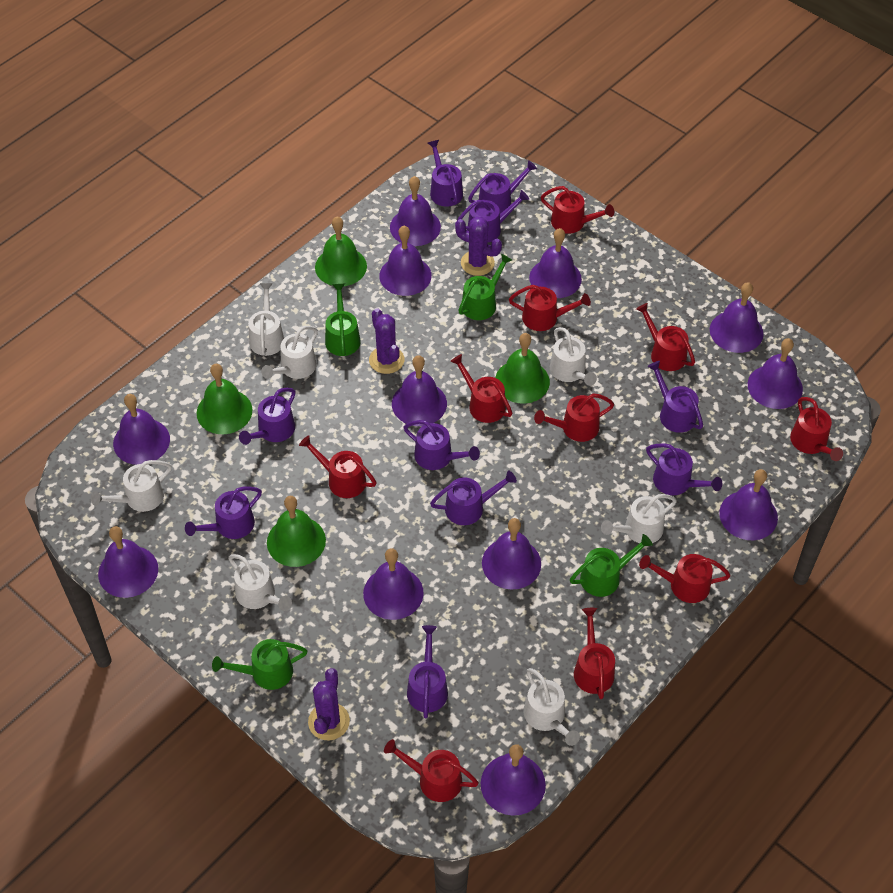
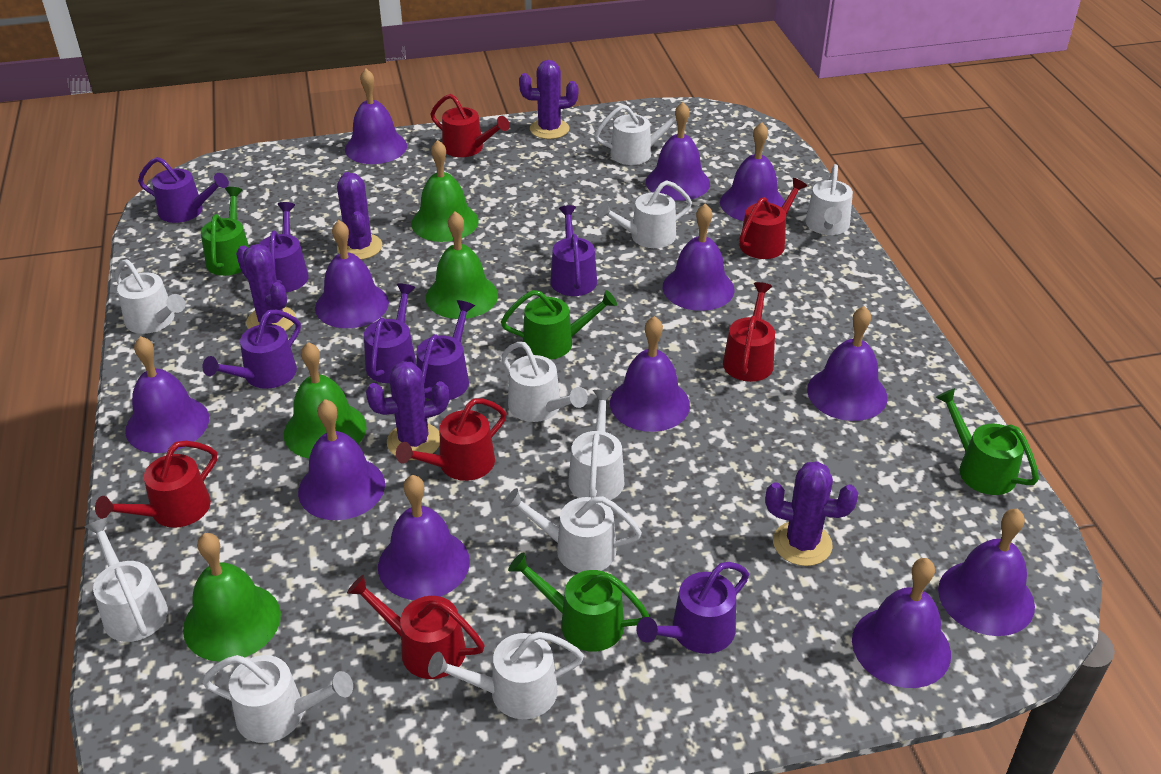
purple cactus: [308,668,350,740] [369,308,405,374] [455,216,502,276] = 3 -> [236,244,296,331] [337,172,382,260] [366,361,449,460] [519,60,578,139] [765,461,858,566] = 5
purple watering can: [185,487,262,539] [239,388,296,445] [404,420,480,470] [407,625,448,718] [428,140,463,207] [430,471,517,525] [458,190,529,242] [468,160,537,214] [646,443,722,495] [647,361,703,433] = 10 -> [138,157,229,223] [202,310,301,389] [259,202,309,292] [364,283,417,383] [416,300,475,400] [550,205,597,296] [637,562,749,654] = 7
red watering can: [299,435,377,498] [384,739,479,802] [450,354,512,423] [509,285,591,331] [534,394,614,442] [541,186,614,234] [574,608,615,699] [636,303,695,371] [639,554,731,603] [790,397,843,461] = 10 -> [95,441,217,528] [347,575,484,679] [396,398,506,481] [430,94,510,157] [723,282,775,382] [739,178,807,259] = 6
white watering can: [91,460,172,512] [228,554,292,611] [248,283,284,356] [261,326,318,379] [523,668,580,746] [550,327,597,386] [601,494,677,543] = 7 -> [85,518,168,642] [115,259,186,334] [202,655,353,743] [428,632,584,719] [501,342,588,422] [503,488,642,573] [568,390,624,500] [595,105,676,165] [596,180,692,248] [805,164,853,235] = 10

